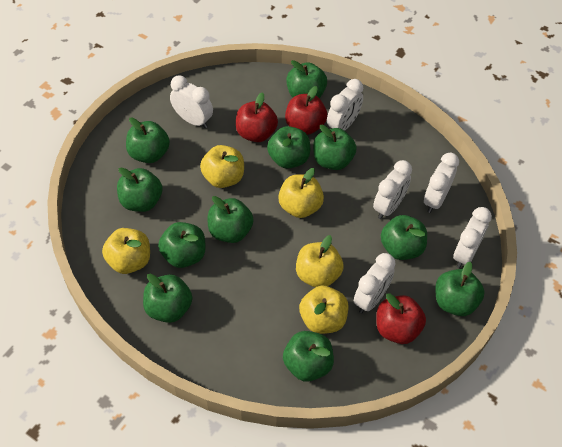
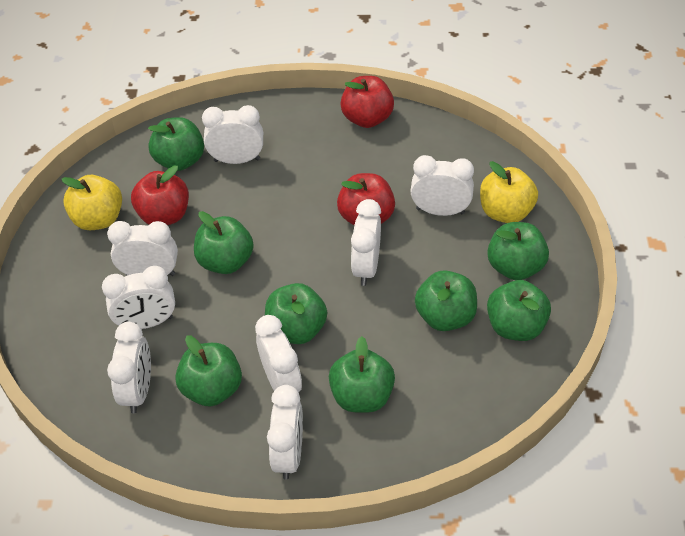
green apple: [117,167,163,212] [126,118,170,163] [143,274,192,323] [158,222,206,268] [208,196,254,243] [267,126,310,169] [283,331,334,382] [286,60,327,98] [313,124,357,170] [381,215,427,260] [435,262,485,316] = 11 -> [148,117,204,171] [175,335,242,407] [194,211,254,274] [265,283,327,344] [329,336,395,413] [415,270,477,331] [487,222,549,280] [487,280,551,341] = 8
white clock: [170,76,213,128] [327,79,363,131] [354,253,396,314] [373,160,412,219] [424,153,459,213] [453,207,492,268] = 6 -> [102,266,175,329] [107,221,178,276] [107,322,151,413] [202,105,263,164] [255,315,302,392] [267,385,303,480] [351,199,381,286] [411,155,474,216] = 8
yellow apple: [102,228,150,274] [200,145,244,188] [278,168,324,218] [296,235,344,288] [299,286,348,334] = 5 -> [61,175,122,230] [480,161,538,223] = 2

